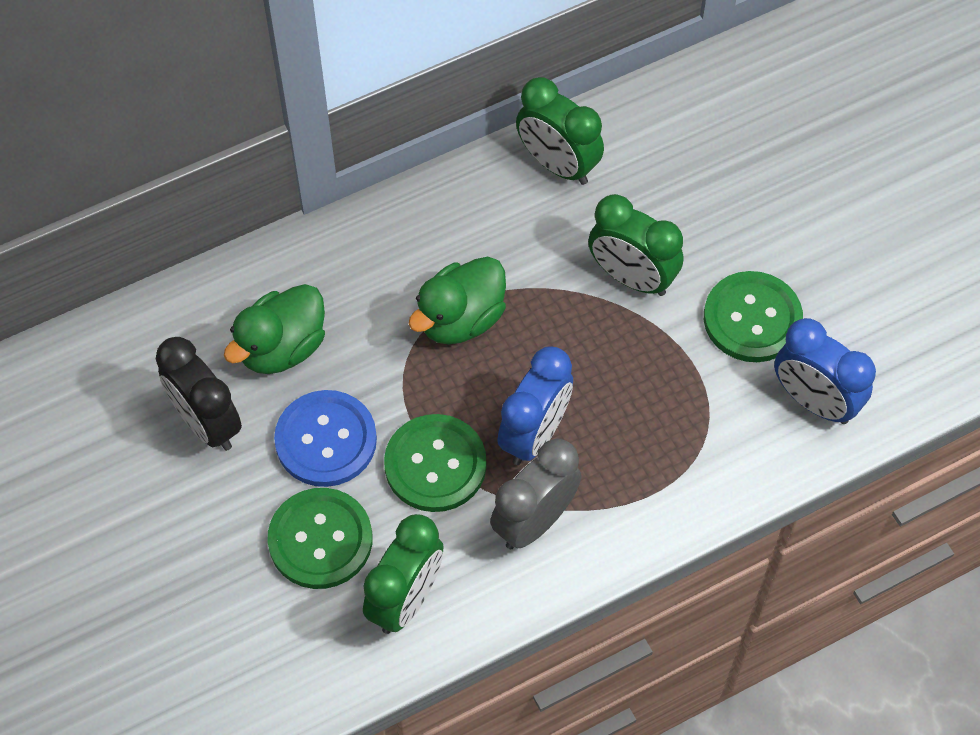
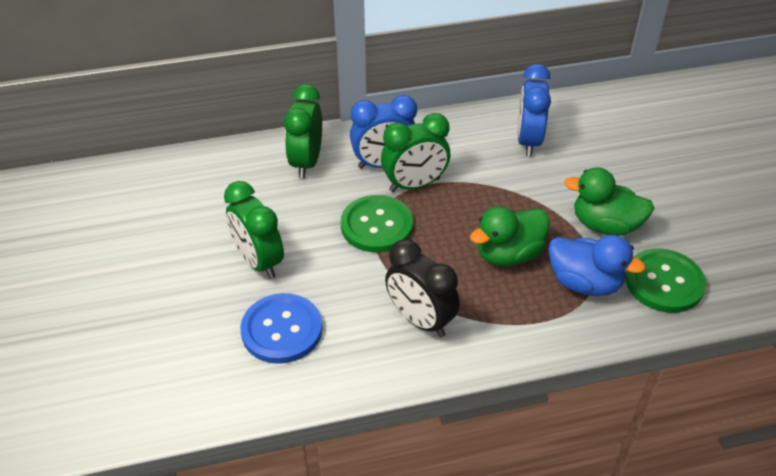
blue duck: none = 0 -> [549,235,645,296] = 1
green button: [268,488,372,589] [384,414,487,512] [704,271,803,362] = 3 -> [341,195,413,252] [625,249,706,313] = 2
grey clock: [490,439,582,549] = 1 -> none = 0

